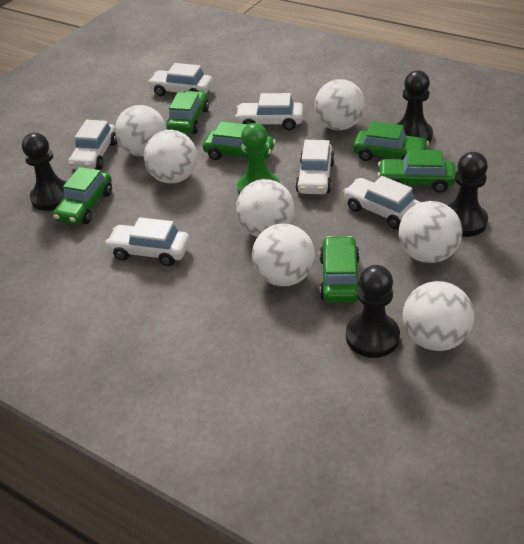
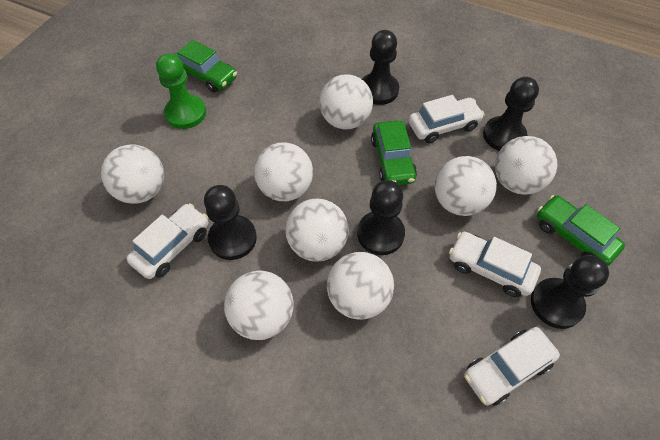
black pawn: [22,133,67,211] [346,265,400,358] [396,70,433,142] [447,152,488,237] = 4 -> [204,185,257,260] [357,180,405,255] [362,30,399,105] [483,77,539,151] [531,255,609,329] = 5
green car: [53,167,112,225] [166,91,209,134] [203,122,276,160] [320,236,360,303] [353,122,429,161] [378,150,456,193] = 6 -> [175,40,237,93] [371,120,417,185] [537,195,625,266] = 3
white ball: [115,105,166,157] [144,130,197,183] [236,179,294,237] [252,223,315,286] [315,79,365,130] [399,201,463,263] [403,281,474,351] = 7 -> [101,145,164,204] [224,270,294,340] [254,142,313,201] [286,198,349,262] [319,74,373,130] [327,252,394,320] [435,156,497,216] [495,136,557,195] = 8
white car: [68,120,117,170] [105,217,190,266] [148,63,213,96] [235,93,303,130] [295,140,335,194] [343,176,421,229] = 6 -> [126,203,208,279] [409,95,484,143] [449,232,541,297] [464,327,560,406] = 4

